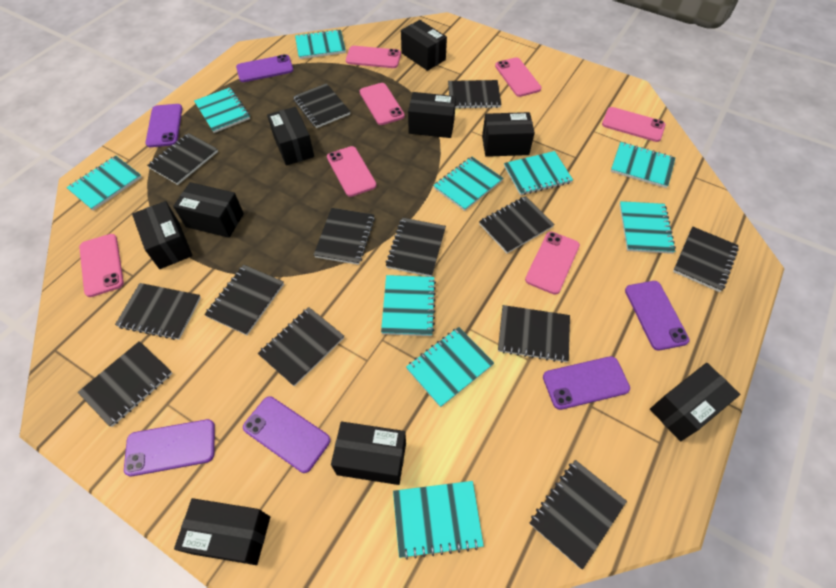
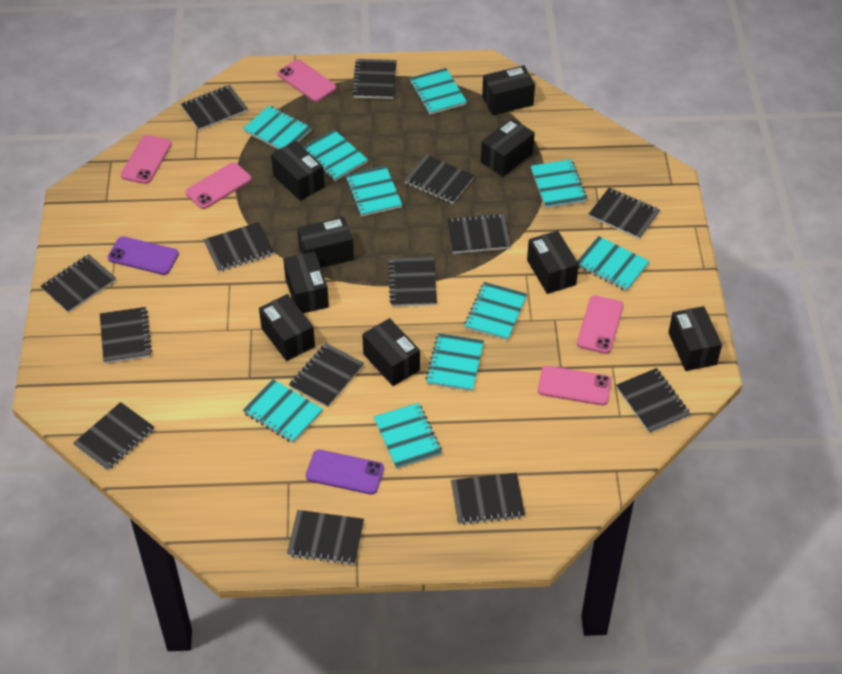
black notebook: [78,341,173,427] [115,283,201,340] [147,133,218,185] [204,265,284,335] [258,307,344,387] [293,83,350,128] [314,208,375,265] [386,217,446,277] [448,80,501,109] [479,196,555,254] [498,305,570,363] [529,460,627,570] [673,226,739,292] = 13 -> [40,254,116,313] [73,402,154,471] [100,307,152,363] [181,85,248,131] [203,222,274,272] [287,510,364,565] [289,343,364,408] [352,59,397,99] [388,257,437,307] [404,155,475,204] [447,213,511,254] [451,473,525,525] [589,188,660,239] [616,368,691,434] = 14
pink phone: [79,234,124,297] [327,146,377,197] [346,46,401,68] [360,83,405,125] [495,57,542,97] [525,232,580,295] [602,107,666,142] = 7 -> [120,135,172,184] [185,162,252,209] [278,59,336,102] [538,366,612,405] [577,295,623,354] = 5
purple phone: [124,419,215,476] [145,104,183,147] [236,54,293,82] [243,396,331,473] [543,356,630,410] [625,281,690,351] = 6 -> [108,236,179,275] [306,450,384,495] = 2

